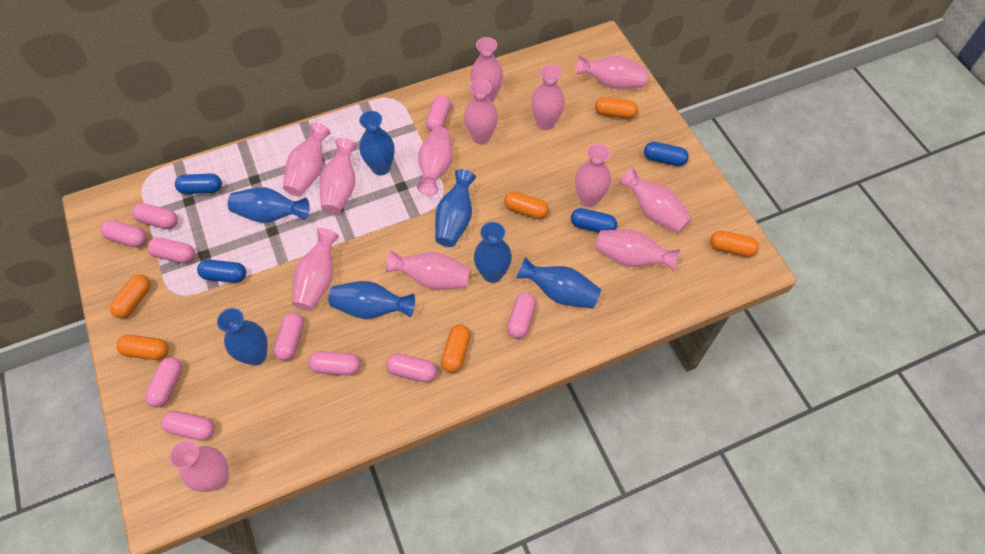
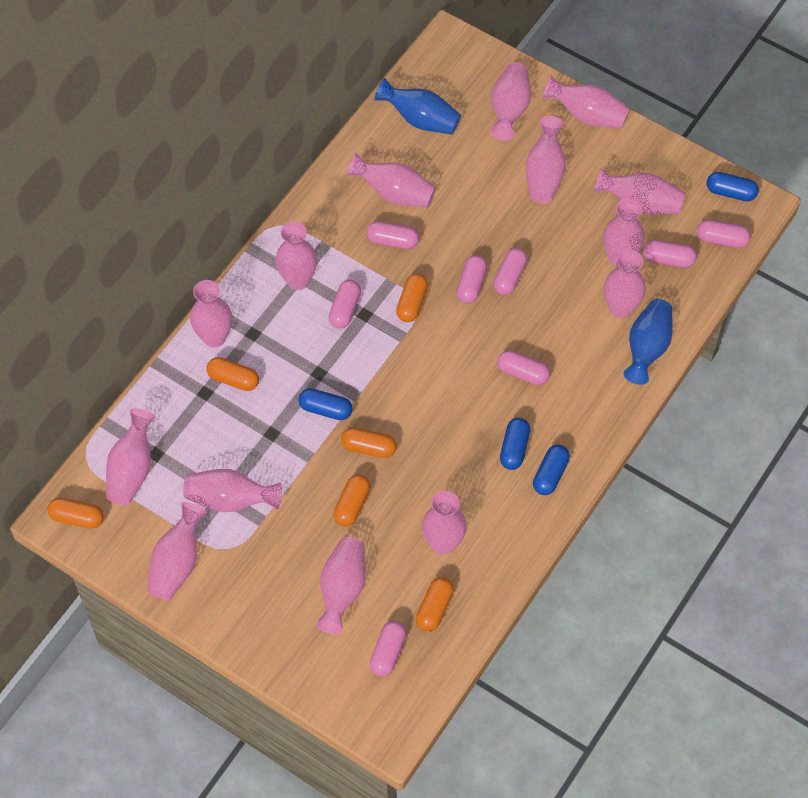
blue vase: [217,308,268,366] [228,187,310,223] [328,281,415,319] [359,111,394,175] [435,169,476,247] [474,222,512,283] [517,257,601,309] = 7 -> [374,78,461,135] [623,299,673,385] = 2
pink capsule: [101,220,147,247] [132,203,178,229] [145,357,182,407] [147,238,195,263] [161,411,215,441] [274,313,304,361] [308,351,360,375] [386,354,437,382] [426,95,451,131] [507,292,536,339] = 10 -> [329,280,361,329] [367,221,419,249] [370,621,406,676] [456,255,487,304] [493,248,527,295] [497,350,550,385] [643,240,697,268] [697,220,750,248] = 8
pink vase: [169,440,229,492] [283,122,330,196] [292,228,339,311] [319,138,357,214] [386,250,470,290] [417,127,453,196] [464,79,498,145] [470,37,503,102] [531,65,565,130] [575,55,648,89] [575,143,611,207] [596,230,680,271] [619,167,692,233] = 13 -> [106,408,155,505] [147,502,207,600] [183,469,282,512] [190,280,232,347] [276,222,317,290] [316,537,366,634] [347,153,436,208] [422,491,467,554] [490,62,531,141] [526,116,566,204] [542,75,630,129] [594,168,685,214] [603,198,644,267] [604,250,646,318] = 14

